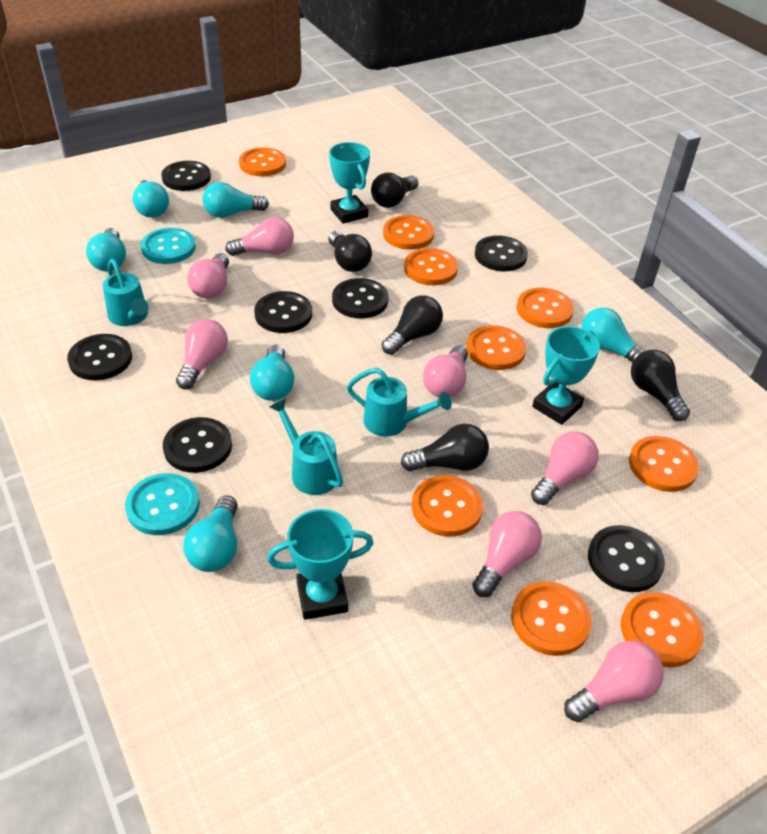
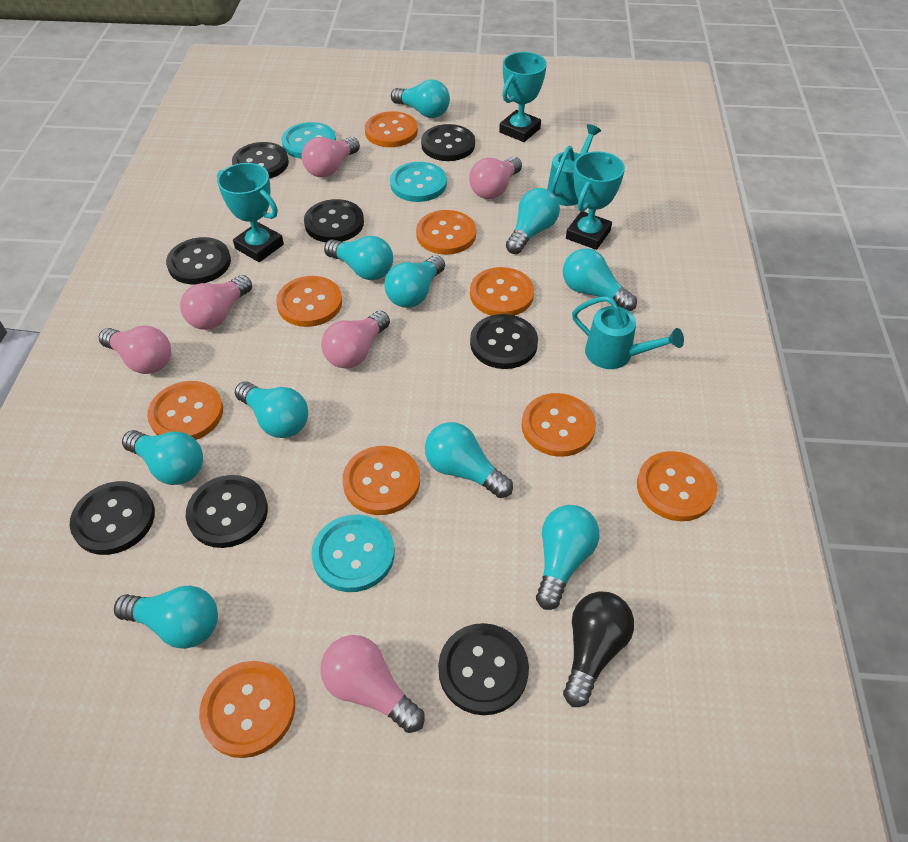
black button: [67,334,132,380] [161,161,211,191] [163,417,232,473] [254,291,312,333] [332,278,388,318] [475,235,528,271] [588,525,665,592] = 7 -> [70,481,155,555] [166,237,231,284] [186,475,268,548] [232,142,289,179] [304,199,364,242] [421,124,475,161] [438,623,529,715] [470,314,538,369] = 8
black light bulb: [328,231,372,272] [371,172,419,208] [382,295,443,355] [401,424,489,471] [631,350,690,421] = 5 -> [563,591,634,707] = 1
pink light bulb: [176,319,228,389] [187,253,229,299] [225,217,294,256] [423,345,468,397] [472,511,542,597] [531,431,599,505] [564,641,664,722] = 7 -> [99,326,171,374] [180,275,252,330] [301,137,360,177] [320,635,424,733] [321,311,390,369] [469,157,522,199] = 6
turquoise button: [125,473,200,535] [141,228,196,264] = 2 -> [281,122,336,159] [311,515,395,592] [390,162,447,202] = 3
turquoise light bulb: [86,228,126,271] [133,180,169,218] [183,495,238,572] [203,182,269,218] [250,344,294,401] [581,308,645,363] = 6 -> [114,586,218,649] [122,430,203,485] [235,381,308,438] [324,236,393,280] [385,255,445,308] [391,79,450,118] [425,422,513,498] [506,188,560,254] [536,505,599,610] [563,248,637,311] = 10
turquoise watering can: [103,259,148,326] [270,398,343,495] [347,368,452,437] = 3 -> [547,124,601,206] [572,296,684,369] = 2

